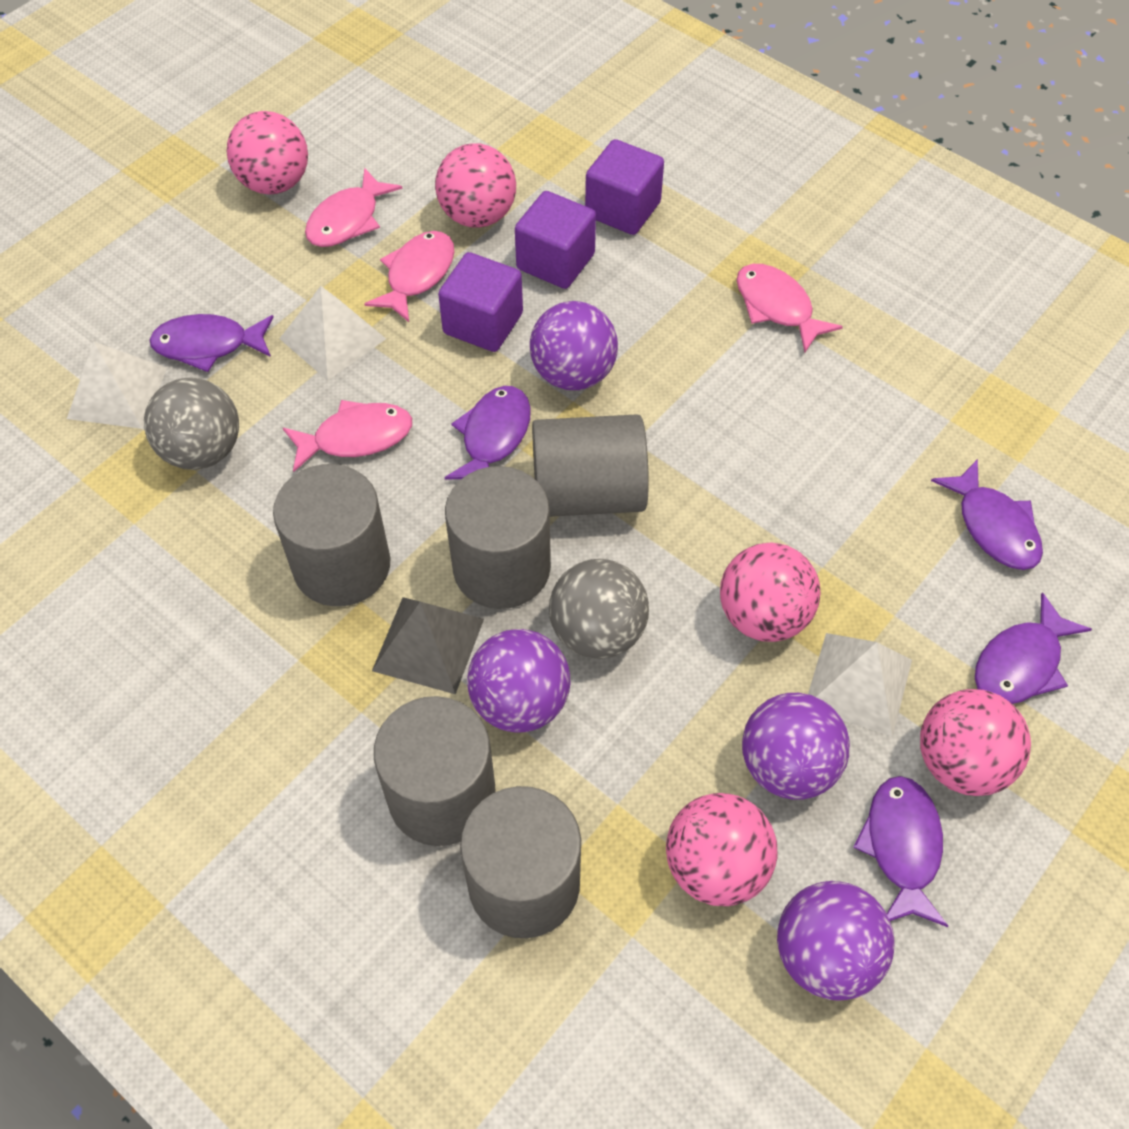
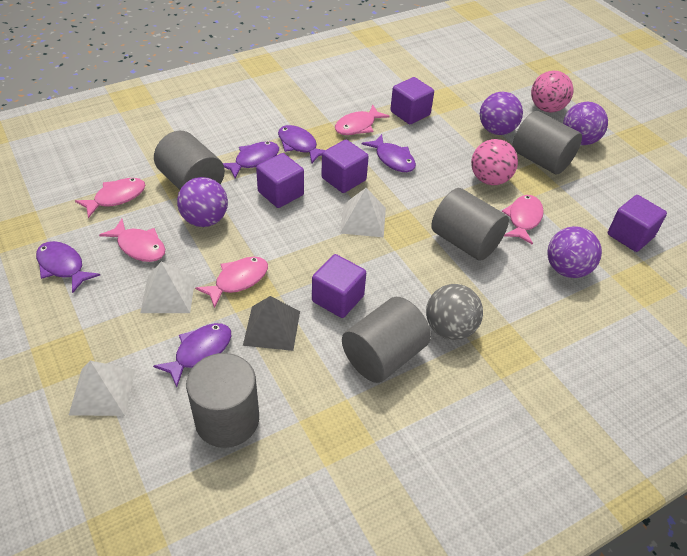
grey ball: [144,378,239,470] [549,559,649,659] = 2 -> [426,284,483,340] = 1
pink ball: [226,111,308,195] [435,143,516,228] [666,793,777,906] [720,543,820,642] [920,689,1031,796] = 5 -> [471,139,518,185] [531,71,573,113] = 2
pink fish: [283,400,412,472] [305,168,402,247] [364,231,454,322] [737,264,843,352] = 4 -> [75,178,145,218] [99,219,165,262] [195,257,268,308] [335,105,390,135] [502,195,544,245] = 5
purple cube: [438,252,523,352] [515,191,596,289] [585,139,664,235] = 3 -> [256,153,304,208] [312,254,366,318] [321,140,369,193] [390,77,434,124] [608,195,667,252] = 5

